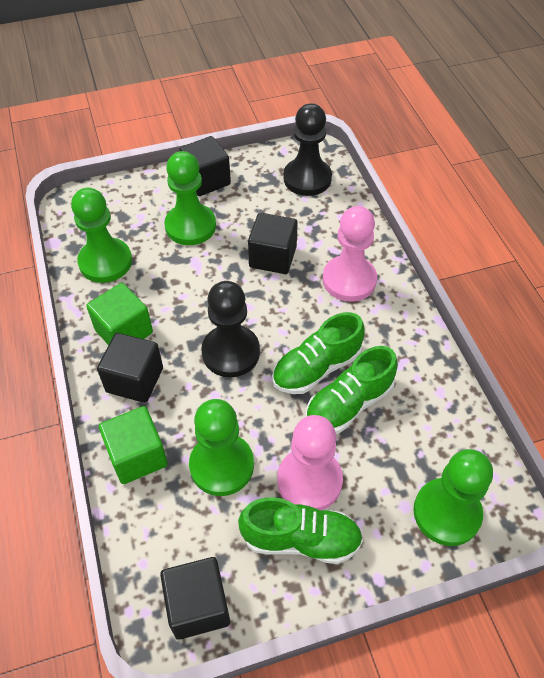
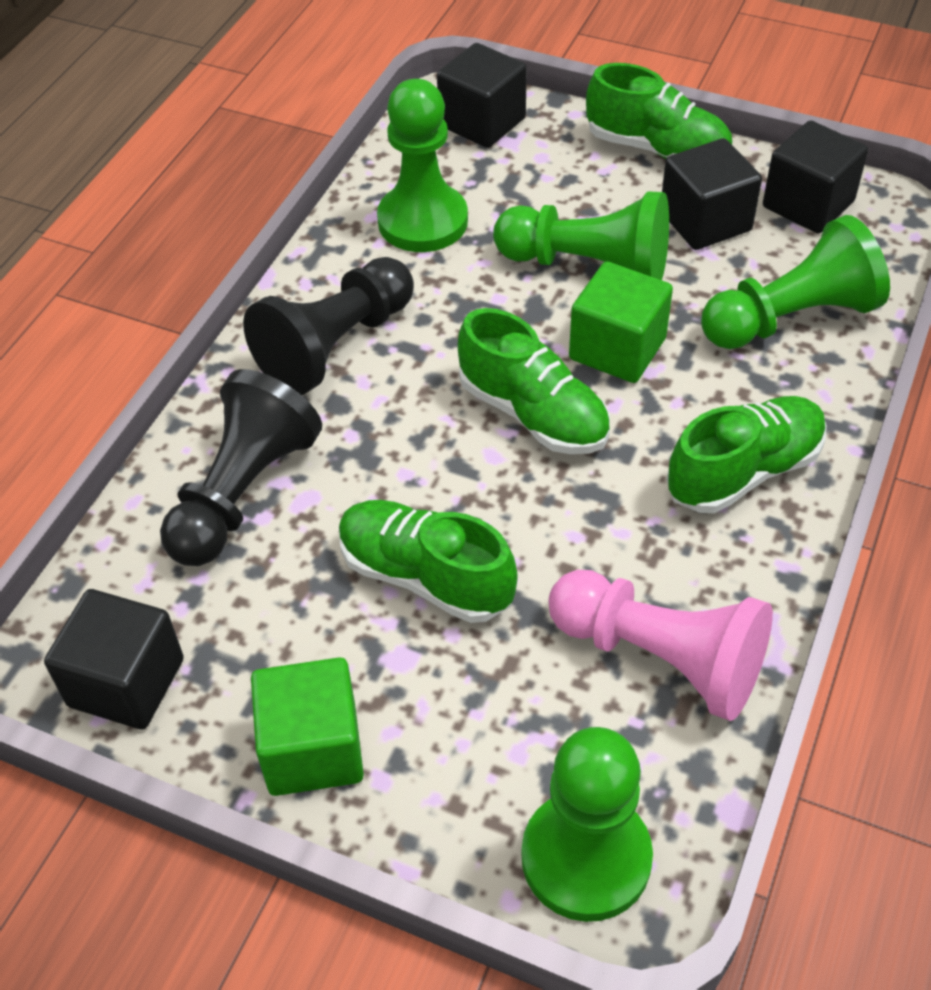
green shoe: [238,497,363,564] [272,312,365,394] [306,346,398,434] = 3 -> [339,500,518,623] [458,308,610,454] [586,63,732,159] [667,396,827,513] = 4
pink pawn: [277,415,343,510] [323,206,377,302] = 2 -> [548,570,773,721] = 1

